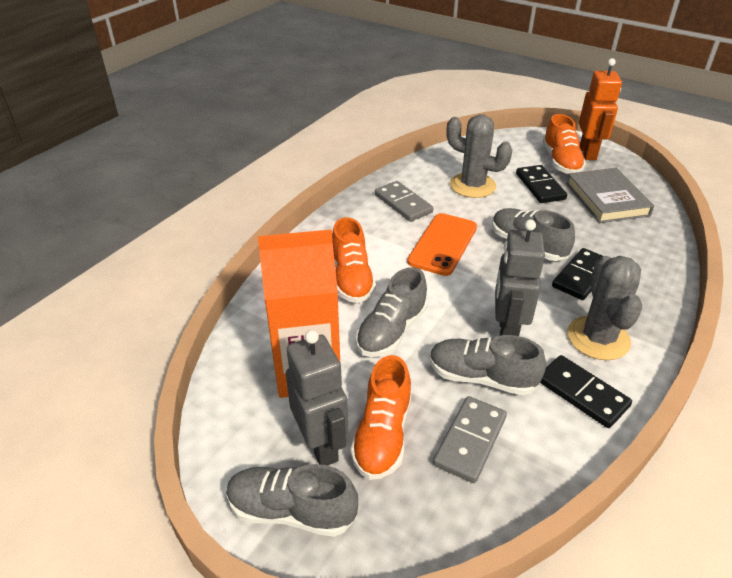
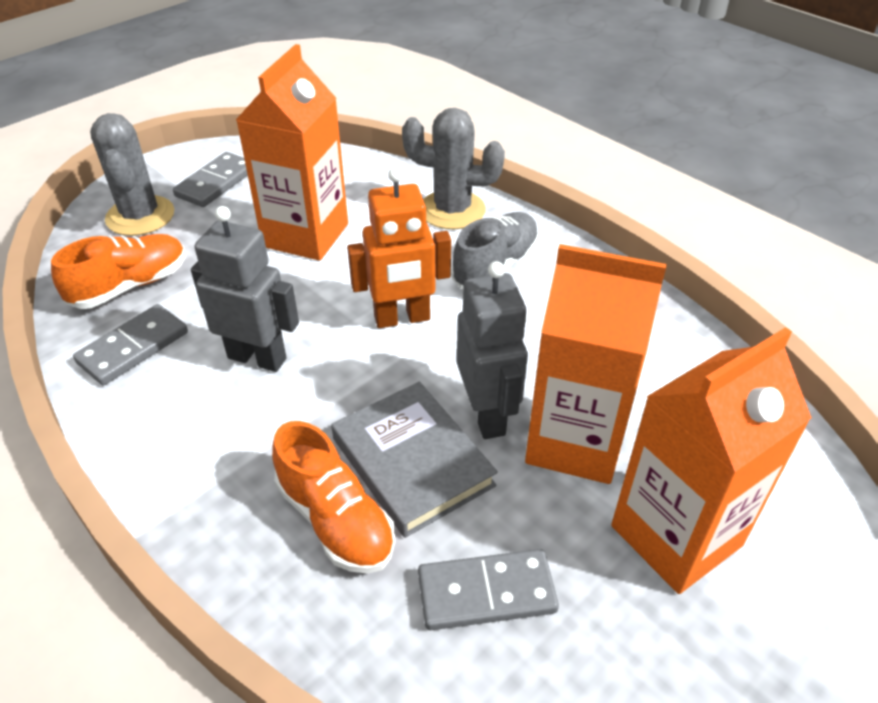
black domino: [516,165,567,203] [540,355,632,428] [552,248,603,300] = 3 -> none = 0
grey domino: [375,181,433,222] [433,396,507,483] = 2 -> [73,304,188,386] [173,152,248,207] [418,549,559,630] = 3
grey shoe: [226,464,358,537] [356,267,427,357] [429,335,546,395] [492,208,575,261] = 4 -> [452,212,539,289] = 1
orange carton: [258,229,340,398] = 1 -> [236,44,348,261] [525,244,667,484] [611,327,812,594] = 3
orange phone: [407,213,477,276] = 1 -> none = 0
orange shoe: [332,217,376,303] [351,355,412,480] [543,114,586,174] = 3 -> [51,234,186,309] [272,421,396,574] = 2

